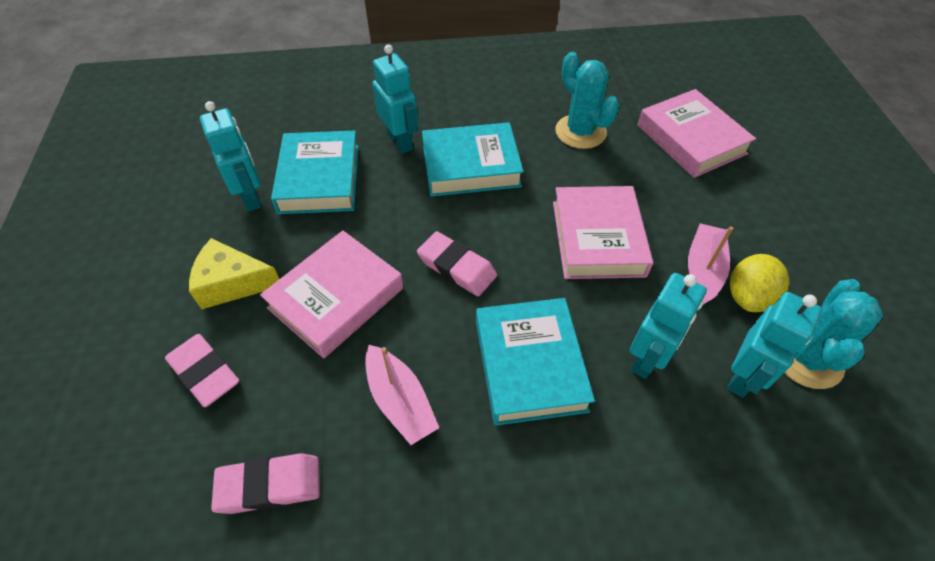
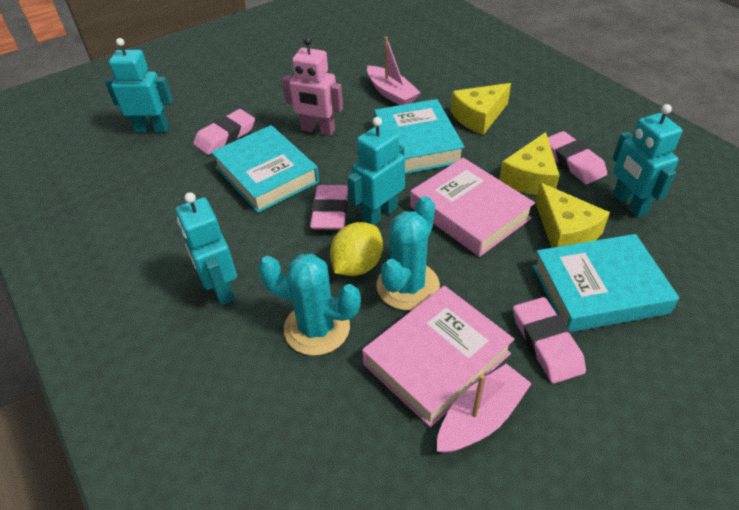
pink book: [260,231,404,358] [553,186,653,279] [638,89,756,178] = 3 -> [362,286,514,427] [410,158,535,257] = 2
pink eraser: [165,334,239,407] [211,453,320,514] [417,231,497,296] = 3 -> [193,109,255,155] [310,185,348,230] [513,297,586,383] [548,131,607,184] = 4
pink robot: none = 0 -> [282,37,343,136] = 1
yellow cheese: [189,238,279,309] = 1 -> [451,83,511,135] [499,132,560,195] [536,183,610,248] = 3

